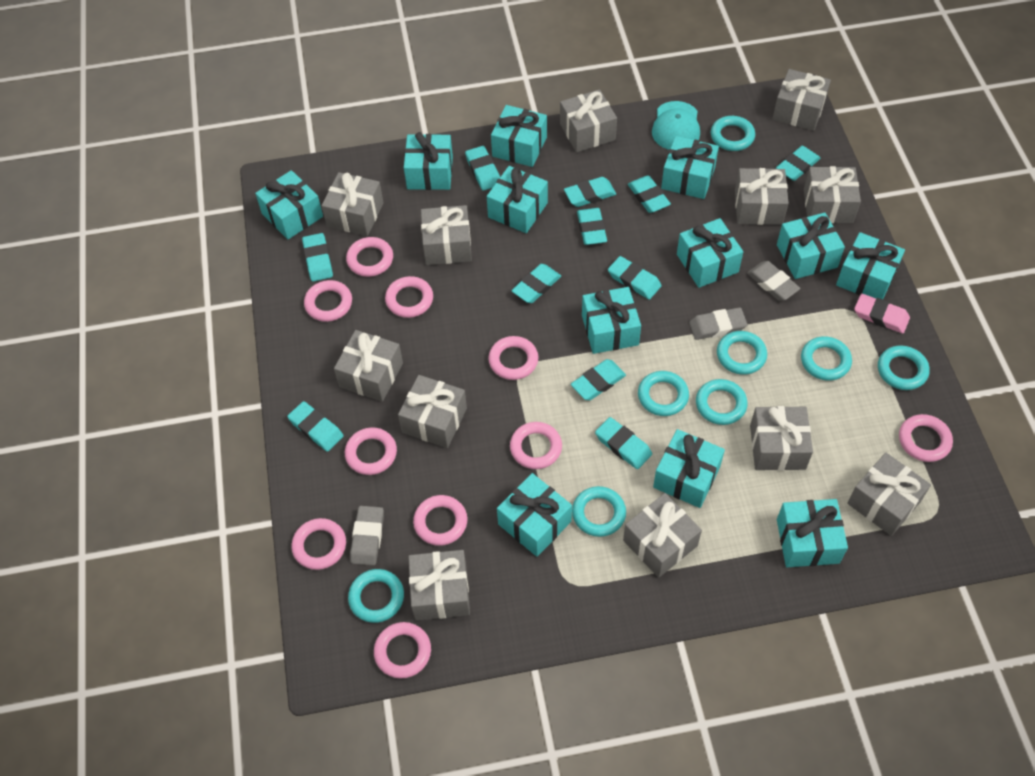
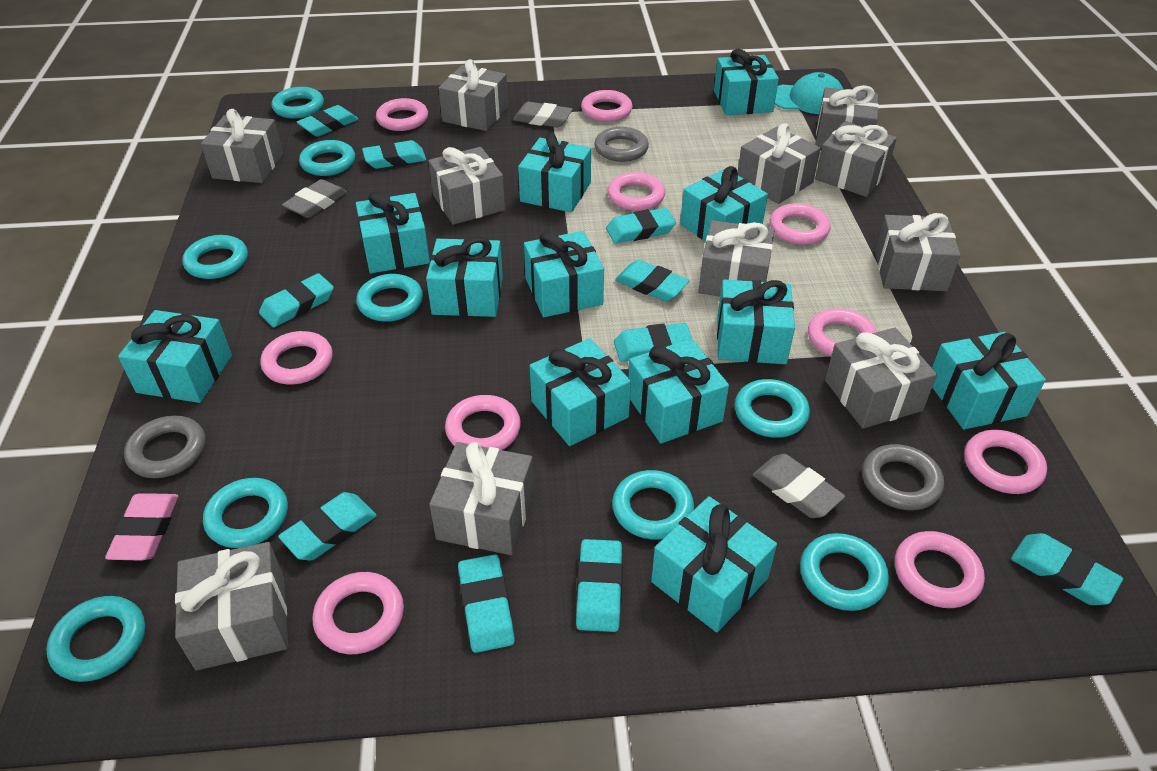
grey gift: [322,172,384,236] [334,330,403,402] [398,375,467,448] [408,550,470,621] [421,205,472,265] [560,89,617,152] [623,493,702,578] [735,168,789,225] [750,406,813,471] [773,69,831,131] [804,166,861,223] [847,453,931,536] = 12 -> [175,542,288,670] [201,109,283,183] [429,147,505,225] [429,442,534,555] [438,59,508,131] [699,220,774,297] [738,123,821,204] [815,85,879,148] [815,121,897,197] [825,328,937,429] [875,213,961,291] = 11
grey ring: none = 0 -> [124,416,205,478] [594,127,649,162] [862,444,944,510] = 3
turquoise eraser: [287,401,344,452] [302,233,333,281] [465,146,500,191] [511,264,561,303] [564,177,616,207] [571,359,626,400] [577,208,607,245] [595,417,652,469] [608,256,661,300] [628,176,671,213] [776,146,821,181] = 11 -> [259,273,334,327] [278,492,377,561] [297,105,359,137] [362,140,426,169] [458,554,515,653] [576,539,623,632] [606,208,676,243] [614,323,692,362] [615,260,690,301] [1011,533,1123,605] = 10
turquoise ring: [348,569,404,623] [572,486,626,537] [638,371,689,416] [696,379,748,425] [711,116,755,151] [717,331,767,375] [801,336,852,381] [878,345,930,390] = 8 -> [46,596,145,682] [182,235,248,279] [203,478,288,548] [272,87,324,119] [299,140,355,176] [356,274,423,322] [612,470,694,539] [735,379,810,438] [800,533,889,611] = 9

